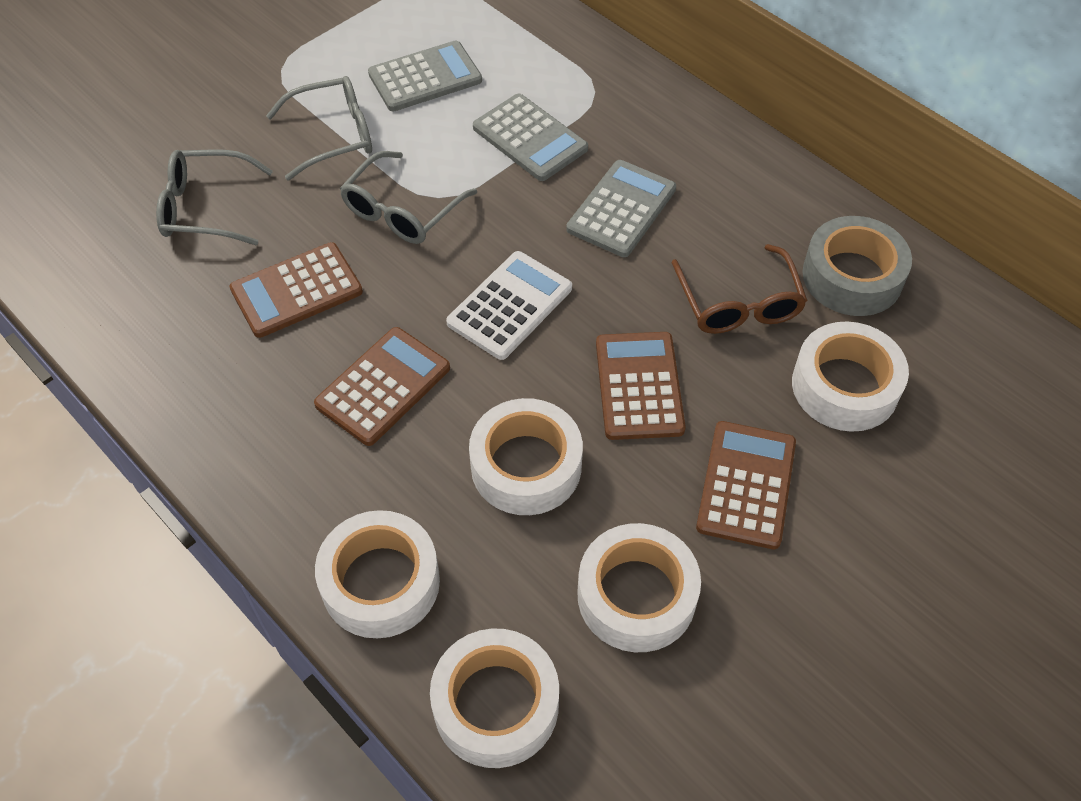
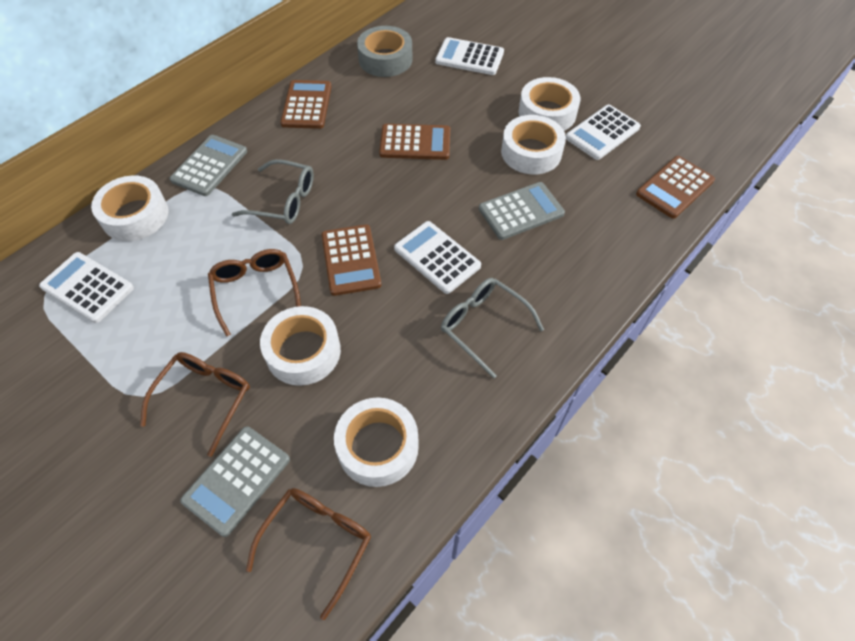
brown glasses: [671,244,807,334] = 1 -> [140,352,250,457] [208,249,301,337] [246,488,371,620] = 3
grey glasses: [156,150,273,245] [266,76,372,180] [340,151,477,244] = 3 -> [232,159,314,224] [441,278,544,379] = 2
white calculator: [446,251,572,360] = 1 -> [39,252,134,323] [394,221,481,294] [435,37,504,75] [566,105,641,160] = 4

